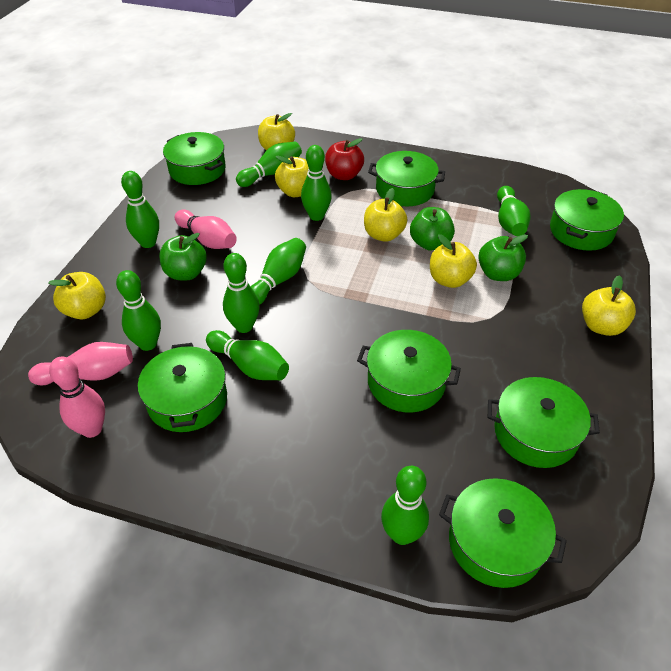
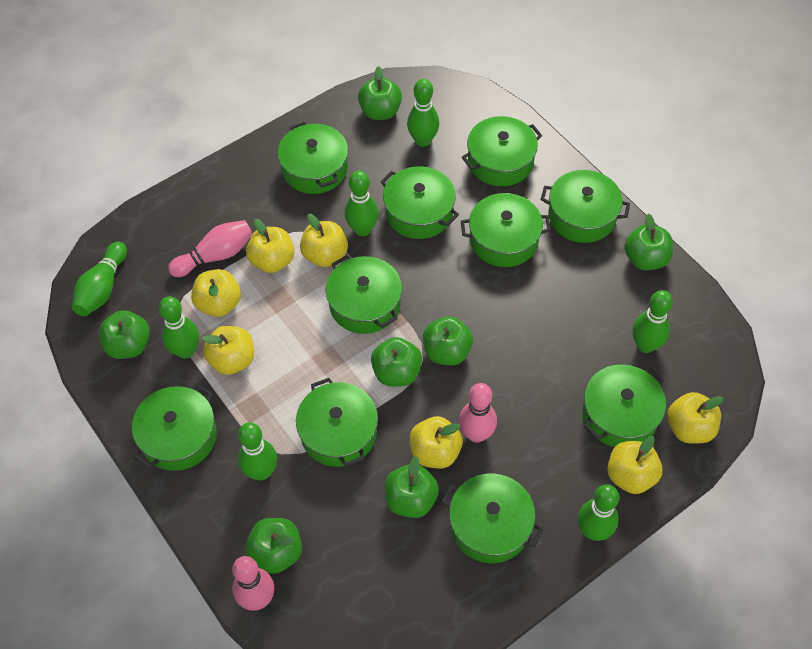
green apple: [159,233,207,280] [410,207,455,251] [478,234,528,281] = 3 -> [98,310,150,359] [246,518,302,574] [358,66,402,120] [371,337,422,387] [385,456,439,518] [423,317,473,366] [624,214,673,271] = 7
green bowling pin: [116,270,161,351] [121,171,159,248] [206,330,289,380] [223,253,260,333] [236,142,302,187] [251,238,306,305] [301,145,332,221] [381,466,429,545] [497,186,531,236] = 9 -> [72,242,127,316] [159,296,199,359] [238,422,277,480] [345,170,379,236] [407,79,439,147] [578,484,619,541] [633,290,673,353] = 7
green pot: [138,343,227,432] [163,132,225,185] [357,330,461,412] [368,151,445,207] [439,478,567,588] [488,377,600,468] [550,189,624,251] = 7 -> [132,384,217,471] [278,122,348,194] [296,378,378,467] [325,255,402,334] [380,166,459,239] [441,474,544,563] [461,193,551,267] [462,116,542,186] [541,170,630,243] [582,365,666,447] = 10
red apple: [325,138,364,180] = 1 -> none = 0
yellow apple: [48,272,106,319] [258,113,295,151] [275,156,309,197] [364,188,407,242] [430,234,477,288] [582,275,636,336] = 6 -> [191,269,241,317] [202,326,254,375] [246,219,294,273] [300,214,348,267] [410,416,463,469] [607,436,663,494] [667,392,723,444] = 7

